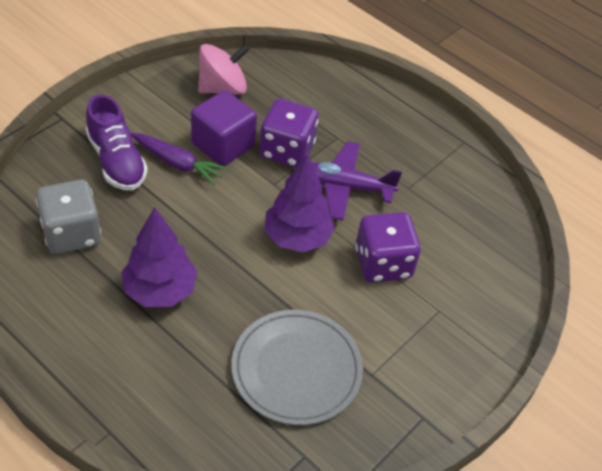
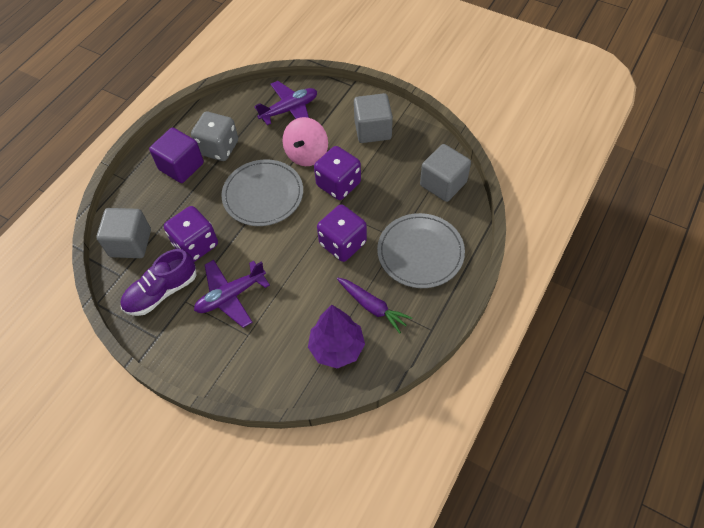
grey cube: none = 0 -> [96,208,151,258] [354,93,393,143] [420,144,471,202] = 3
grey plate: [232,310,363,425] = 1 -> [221,159,303,226] [377,213,465,288] = 2
purple dice: [259,99,318,168] [355,212,421,283] = 2 -> [164,206,218,262] [314,146,361,200] [317,205,367,262] = 3
purple plane: [312,141,402,220] = 1 -> [194,260,270,328] [254,81,317,125] = 2
purple tree: [121,207,198,307] [264,154,335,253] = 2 -> [308,305,365,369] = 1

